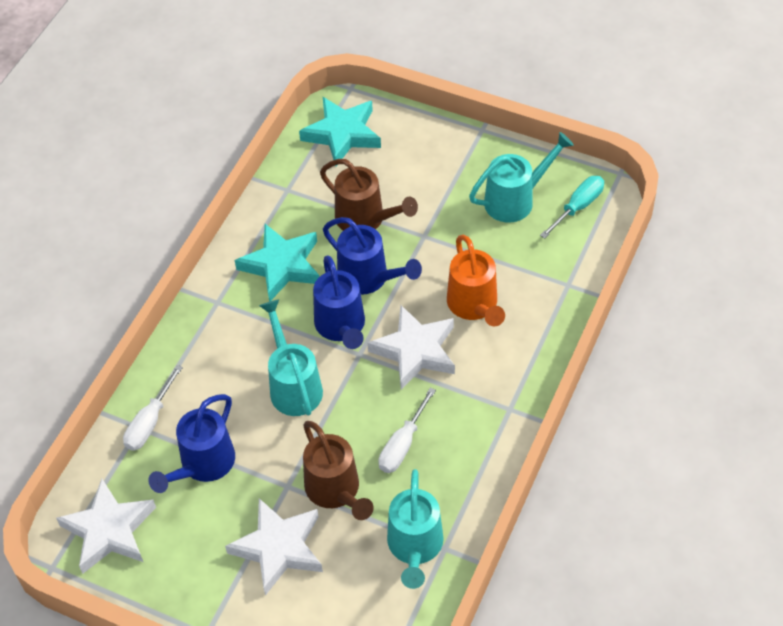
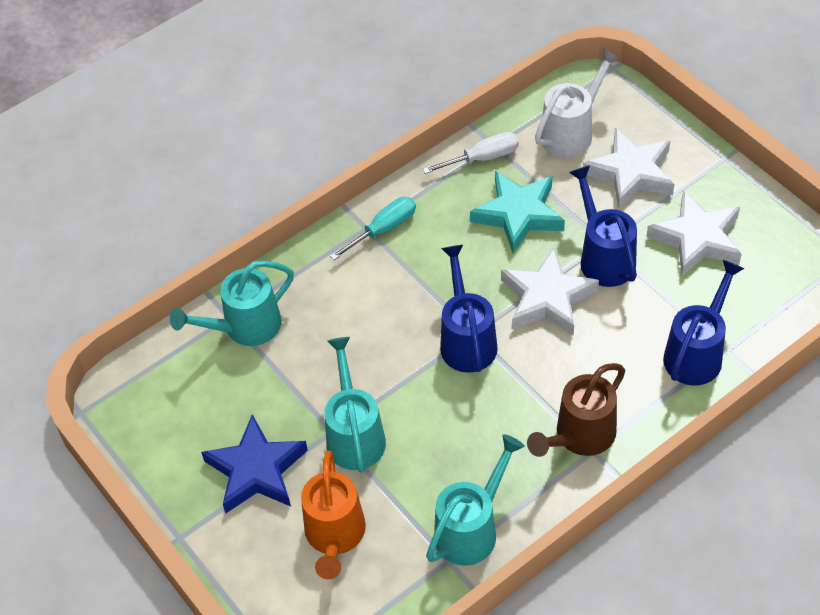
blue star: none = 0 -> [201,414,308,514] = 1
brown watering can: [303,421,374,520] [320,159,418,231] = 2 -> [527,363,625,457] = 1
turquoise star: [235,224,319,302] [299,97,381,166] = 2 -> [470,171,565,253] = 1
white screwdriver: [123,365,183,451] [378,387,436,473] = 2 -> [423,132,519,174] = 1
white watering can: none = 0 -> [535,48,620,157] = 1

